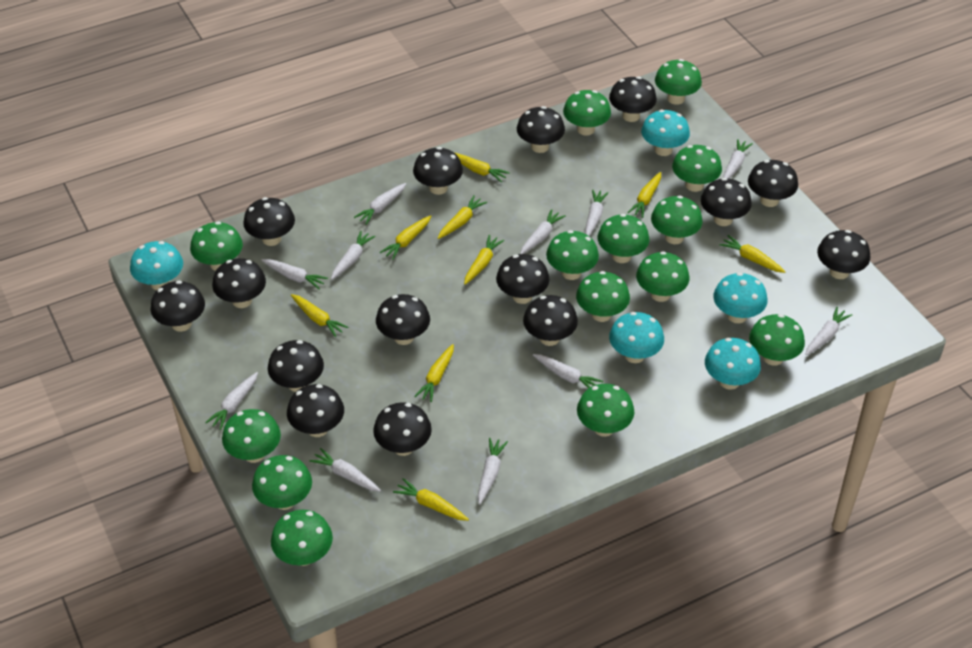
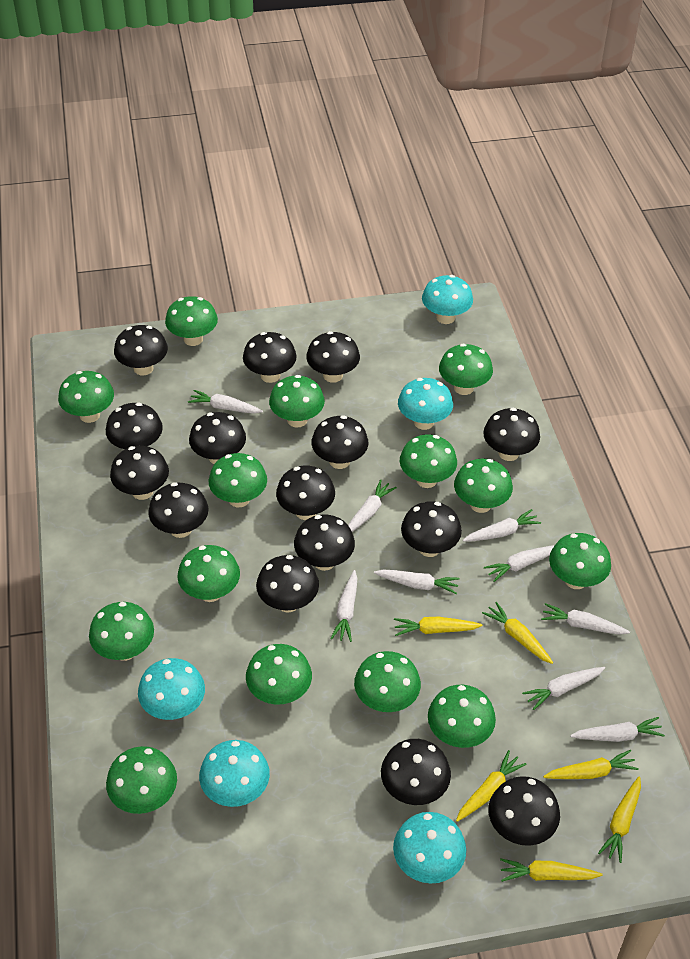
white carrot: [205,372,258,430] [262,259,328,289] [309,448,381,492] [331,231,376,280] [354,183,406,225] [478,438,508,504] [520,209,566,254] [533,354,603,389] [585,189,609,236] [723,139,753,179] [805,307,852,355] = 11 -> [188,390,263,414] [330,570,358,642] [348,479,397,532] [374,569,460,594] [463,509,541,542] [484,545,555,582] [522,667,605,710] [541,603,630,635] [570,717,665,742] = 9
yellow carrot: [291,294,348,337] [380,215,431,260] [393,478,469,521] [414,344,454,402] [438,195,487,239] [455,153,510,183] [464,235,504,284] [627,172,661,218] [719,235,786,273] = 9 -> [394,617,483,636] [456,750,527,822] [482,602,553,664] [500,858,602,882] [543,750,639,779] [598,776,641,863] = 6

